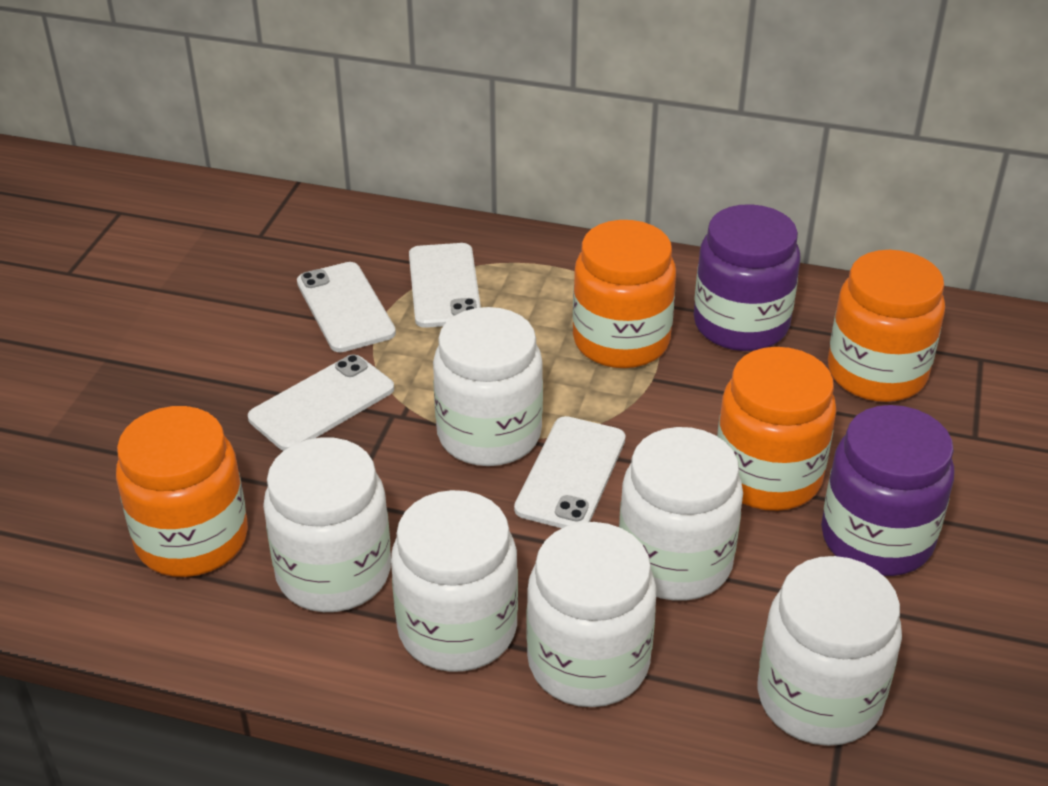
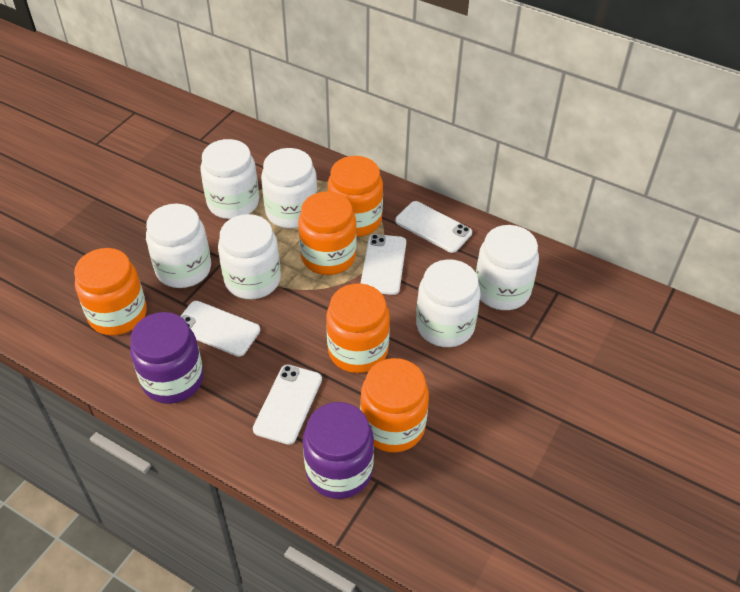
orange jar: [116,406,248,577] [573,220,676,368] [717,347,836,511] [828,250,945,402] = 4 -> [74,248,147,336] [298,192,357,275] [326,283,390,373] [327,156,383,237] [360,358,429,452] = 5

